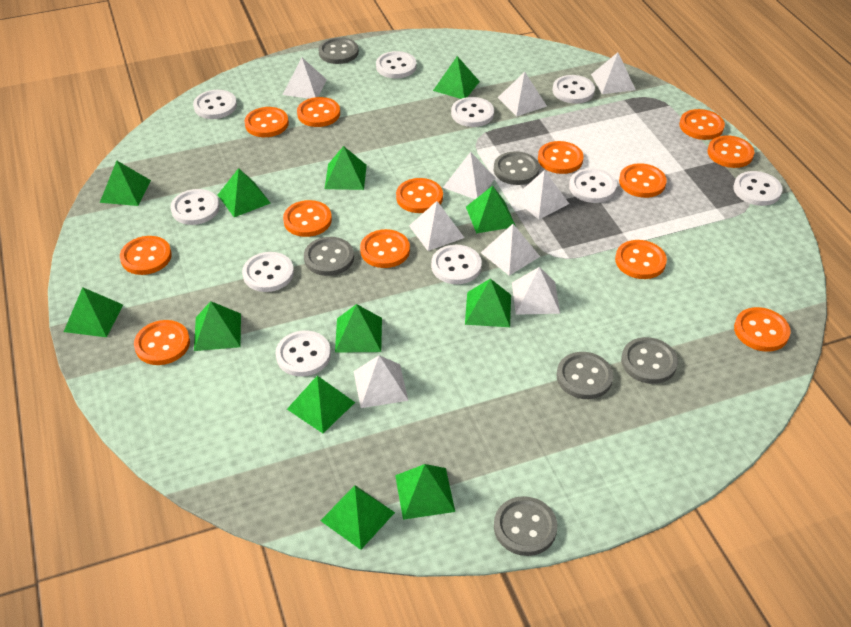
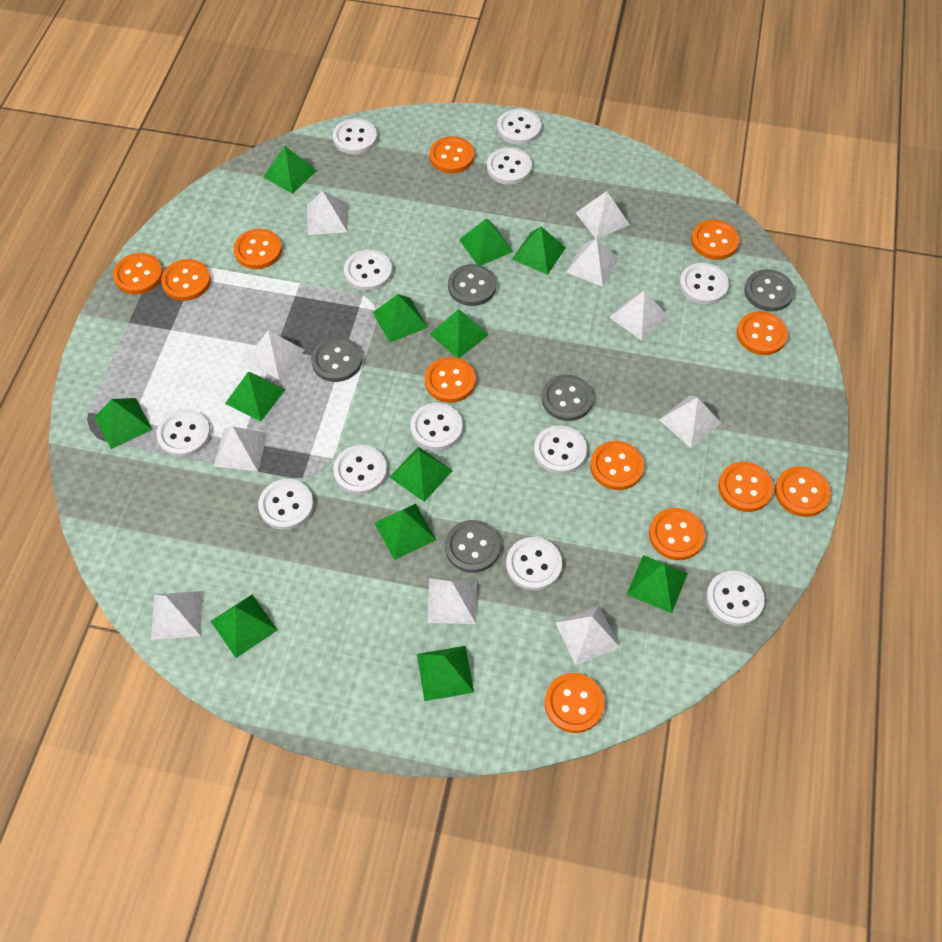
grey button: [304,237,354,276] [318,37,359,64] [494,151,540,185] [494,496,557,556] [557,352,613,399] [621,337,678,384] = 6 -> [311,337,362,382] [445,520,500,573] [448,264,496,306] [542,374,593,421] [744,269,795,311] = 5
orange button: [120,236,172,275] [134,320,190,365] [244,107,289,137] [283,200,332,237] [297,97,340,127] [360,229,410,268] [396,178,443,213] [538,141,584,174] [615,240,667,279] [619,163,667,198] [680,109,725,140] [708,135,754,168] [734,307,791,352] = 13 -> [113,253,163,294] [161,259,211,301] [234,229,282,269] [425,357,476,403] [430,136,474,173] [545,673,605,733] [590,441,644,490] [649,508,705,560] [691,220,740,260] [718,462,774,512] [737,311,788,355] [775,466,831,517] = 12
white button: [171,189,219,225] [193,90,237,119] [242,252,294,292] [276,330,331,376] [376,51,417,79] [431,245,482,284] [451,97,494,127] [553,75,595,104] [569,168,617,203] [733,171,783,206] = 10 -> [156,409,210,457] [258,479,314,530] [333,118,377,154] [333,445,387,495] [344,250,392,291] [410,403,463,451] [487,147,532,185] [497,109,541,144] [506,537,562,591] [534,425,587,474] [679,263,729,305] [706,571,765,626] = 12
white pyramid: [283,57,327,99] [354,355,408,408] [409,201,464,251] [443,152,495,199] [481,224,540,276] [498,72,547,117] [512,267,560,315] [513,170,569,220] [591,52,636,94] = 9 -> [151,591,203,640] [213,426,267,471] [245,330,304,379] [307,191,348,235] [427,578,477,624] [555,606,620,665] [566,238,619,287] [576,191,630,239] [610,291,668,341] [659,395,721,448] = 10

